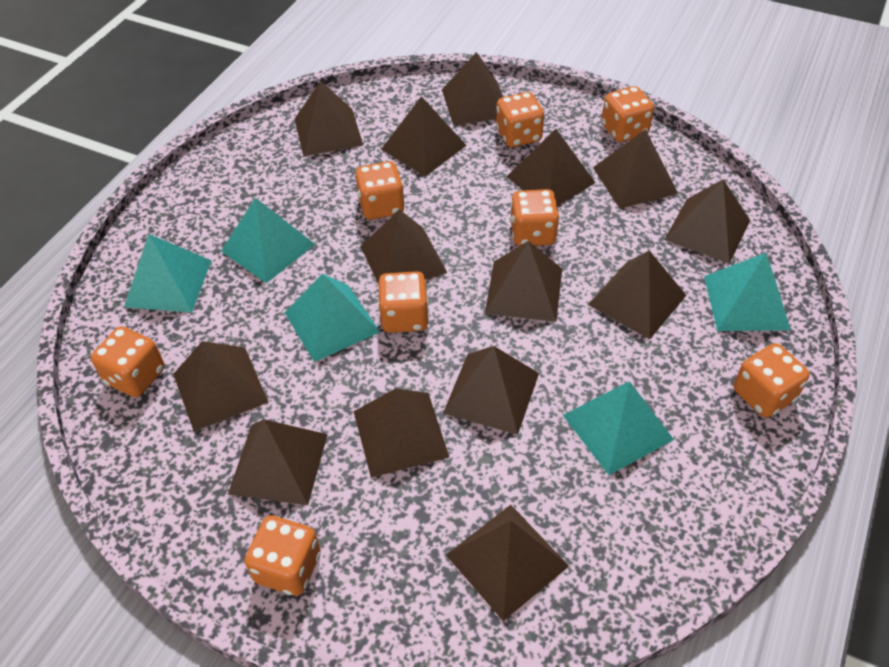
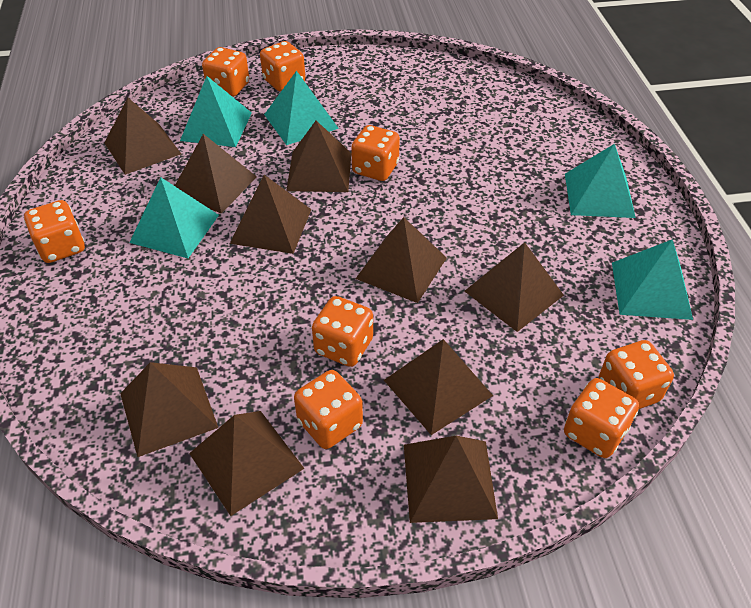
brown pyramid: [173,341,268,431] [228,419,328,505] [295,81,363,156] [353,388,449,478] [360,209,447,285] [381,96,467,177] [442,52,503,125] [443,346,539,435] [446,505,569,621] [485,241,562,322] [506,129,595,206] [588,250,686,339] [593,129,678,209] [664,179,750,264] = 14 -> [104,98,181,175] [120,362,218,457] [175,134,257,214] [189,411,305,516] [230,175,312,254] [286,121,351,192] [356,217,447,303] [384,339,493,435] [404,436,498,523] [465,242,564,332] = 10

